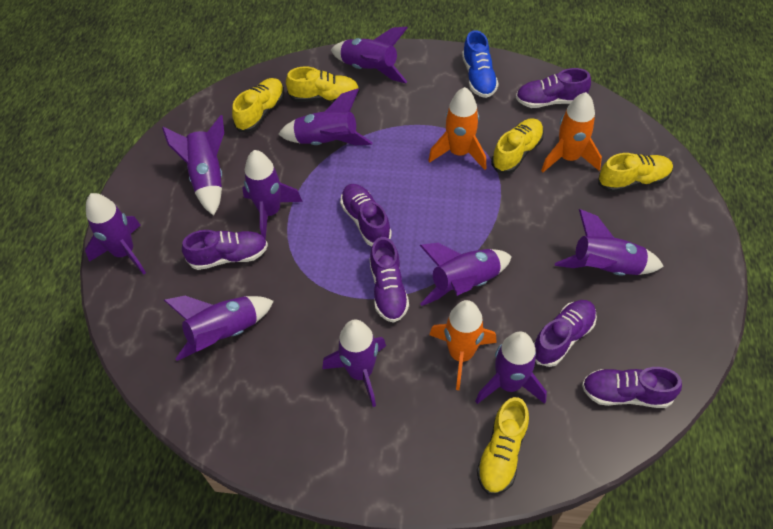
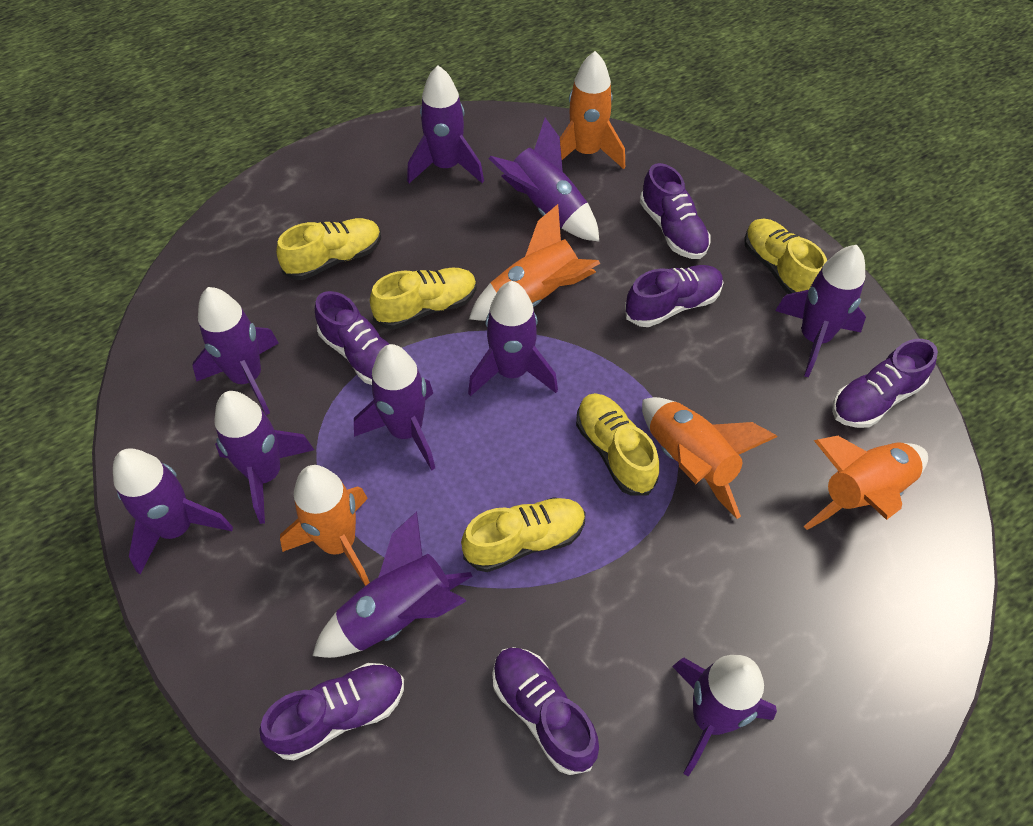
blue shoe: [462,30,499,98] = 1 -> none = 0
orange rocket: [428,87,486,170] [429,300,497,390] [541,92,602,172] = 3 -> [280,465,370,586] [469,204,600,321] [560,51,625,169] [642,397,778,519] [804,436,928,530] = 5

